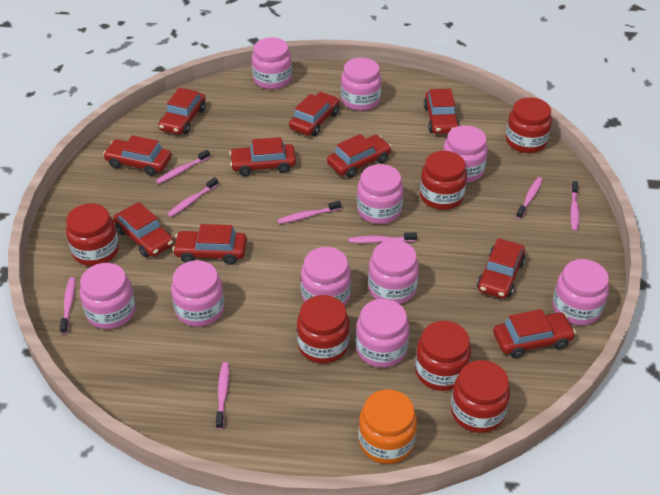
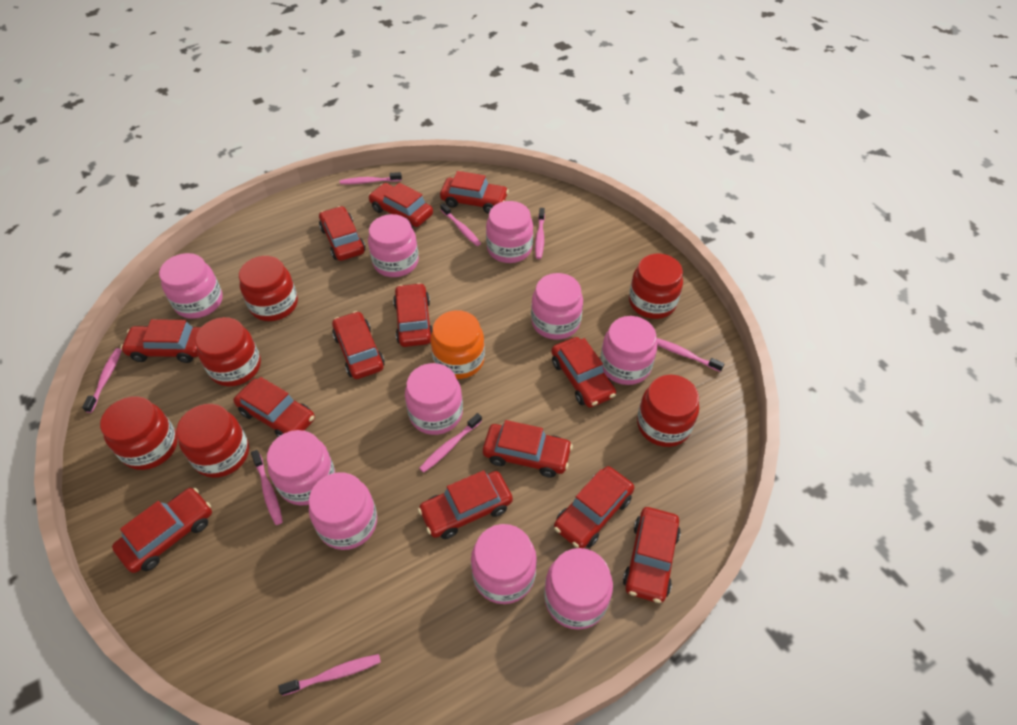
red car: [103,135,171,176] [113,202,174,257] [159,88,206,135] [172,224,247,265] [229,137,296,176] [289,92,340,136] [327,134,392,178] [424,89,460,134] [477,238,525,299] [493,309,576,358] = 10 -> [112,488,212,573] [120,319,201,363] [233,377,315,437] [319,206,365,261] [332,311,385,379] [368,183,433,227] [393,283,432,347] [418,470,513,539] [440,171,509,214] [483,420,573,478] [551,337,616,408] [554,466,634,548] [623,507,681,603] = 13

